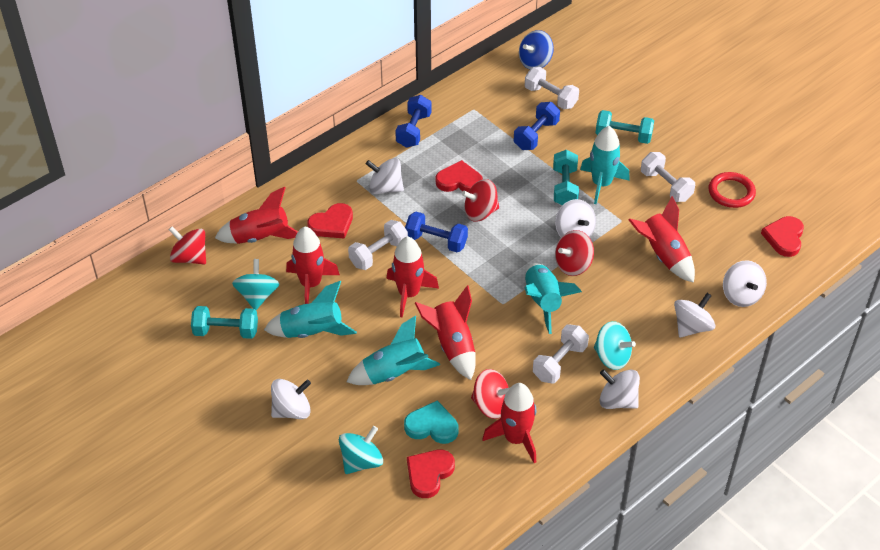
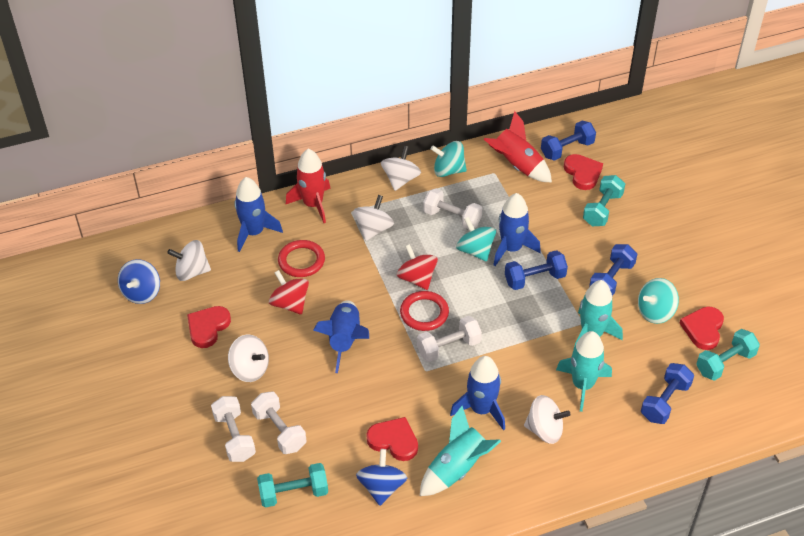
blue dumbbell: [395,95,432,148] [405,212,468,252] [514,102,560,150] = 3 -> [505,250,568,290] [541,121,596,161] [589,244,637,296] [641,363,694,424] = 4
blue rocket: none = 0 -> [234,177,283,252] [313,300,369,373] [450,356,505,430] [494,193,541,266] = 4
blue spinning top: [519,30,554,70] = 1 -> [118,259,160,304] [356,449,407,506] = 2
red ring: [709,172,756,208] = 1 -> [278,240,325,277] [400,291,449,331] = 2
red rocket: [215,187,298,244] [286,227,340,304] [387,236,439,318] [415,285,476,380] [482,383,536,463] [629,196,695,283] = 6 -> [286,149,331,223] [483,111,552,182] = 2
red spinning top: [169,226,206,264] [462,179,499,222] [471,369,511,419] [555,230,594,276] = 4 -> [269,270,309,315] [397,244,438,290] = 2
turquoise heart: [404,400,458,444] = 1 -> none = 0
turquoise rocket: [264,281,357,338] [346,315,440,385] [525,263,582,334] [580,126,630,204] = 4 -> [420,406,501,496] [556,331,612,412] [573,280,623,351] = 3
white spinning top: [271,379,311,419] [366,158,404,194] [555,199,596,238] [600,369,640,409] [674,293,715,337] [723,260,767,307] = 6 -> [167,240,211,281] [228,334,269,382] [353,195,394,241] [381,146,421,191] [524,395,570,444] = 5

